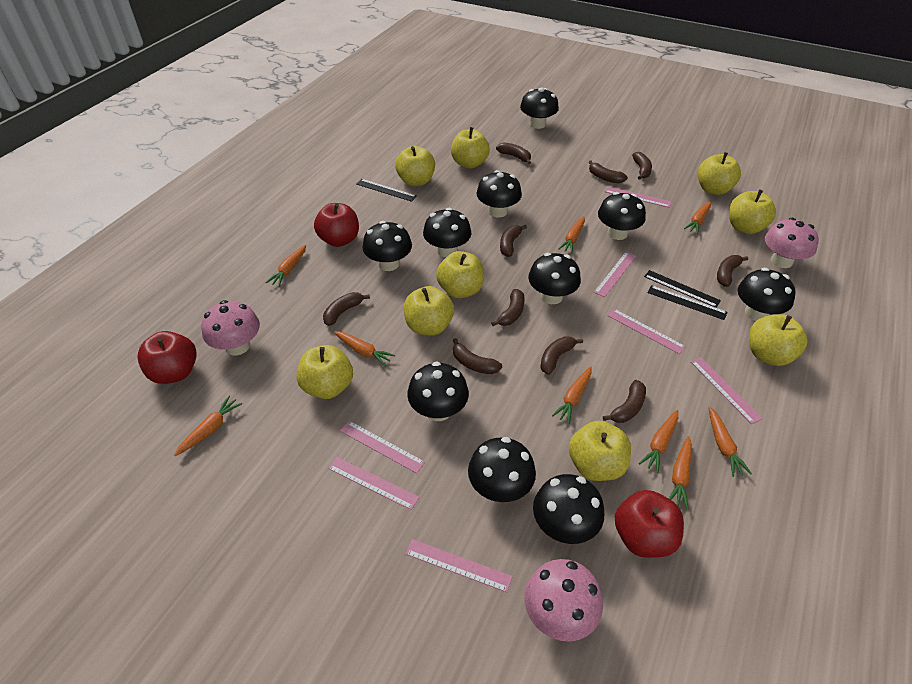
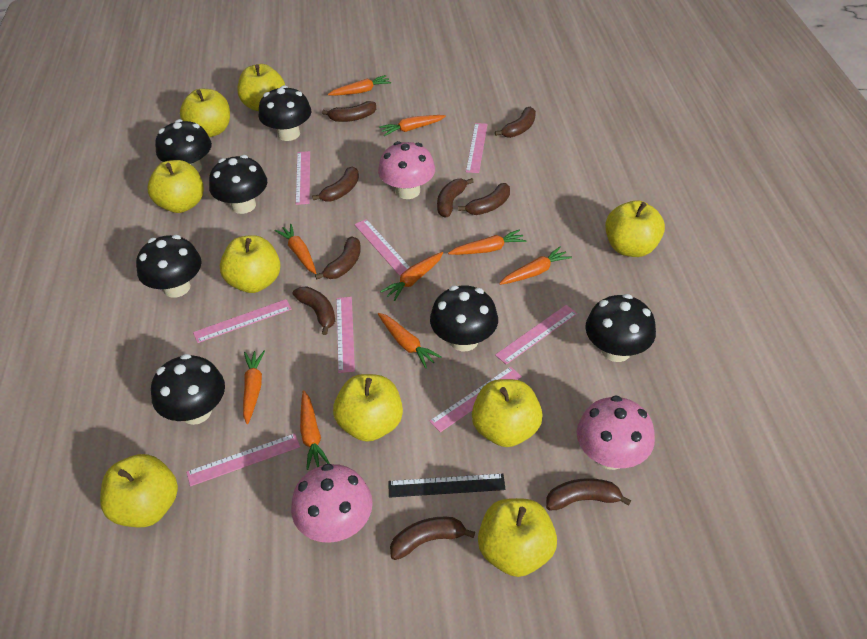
black mushroom: [362,221,412,271] [407,362,469,421] [423,208,471,257] [468,437,536,502] [476,170,522,218] [520,88,559,129] [528,253,581,304] [533,474,605,544] [598,192,646,240] [738,268,796,321] = 10 -> [136,235,202,297] [151,354,225,425] [155,119,212,173] [209,155,267,214] [259,85,311,141] [430,285,498,352] [585,294,656,362] = 7
black ruler: [357,179,417,202] [644,270,721,308] [647,285,728,320] = 3 -> [388,474,505,498] = 1
brown banana: [323,292,370,326] [453,338,502,374] [491,289,524,326] [496,142,531,164] [500,225,527,257] [540,336,583,375] [589,160,628,183] [603,380,646,423] [632,152,652,180] [717,255,748,287] = 10 -> [293,286,335,335] [312,166,359,202] [315,237,361,280] [322,101,376,122] [390,517,475,560] [437,178,474,217] [458,183,510,215] [495,107,536,138] [546,478,631,510] = 9
pink ruler: [328,457,420,510] [340,421,425,473] [405,539,513,592] [594,252,636,297] [605,186,672,208] [608,309,686,354] [691,357,763,424] = 7 -> [186,433,300,486] [193,299,292,343] [296,151,310,205] [336,297,355,373] [354,219,410,276] [429,366,522,432] [466,123,487,173] [495,305,578,365] = 8
red apple: [137,331,197,384] [314,203,359,247] [615,490,684,558] = 3 -> none = 0

